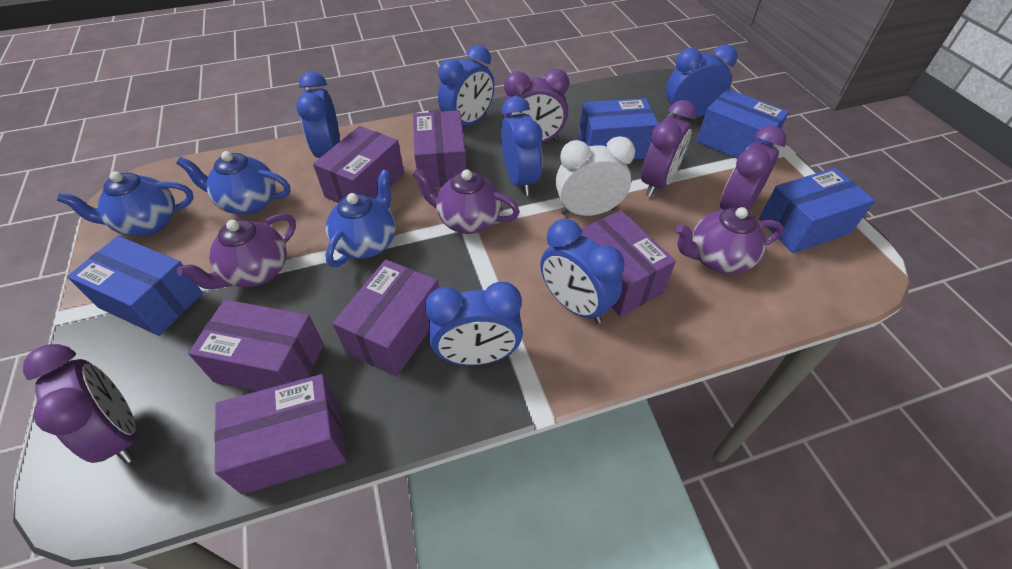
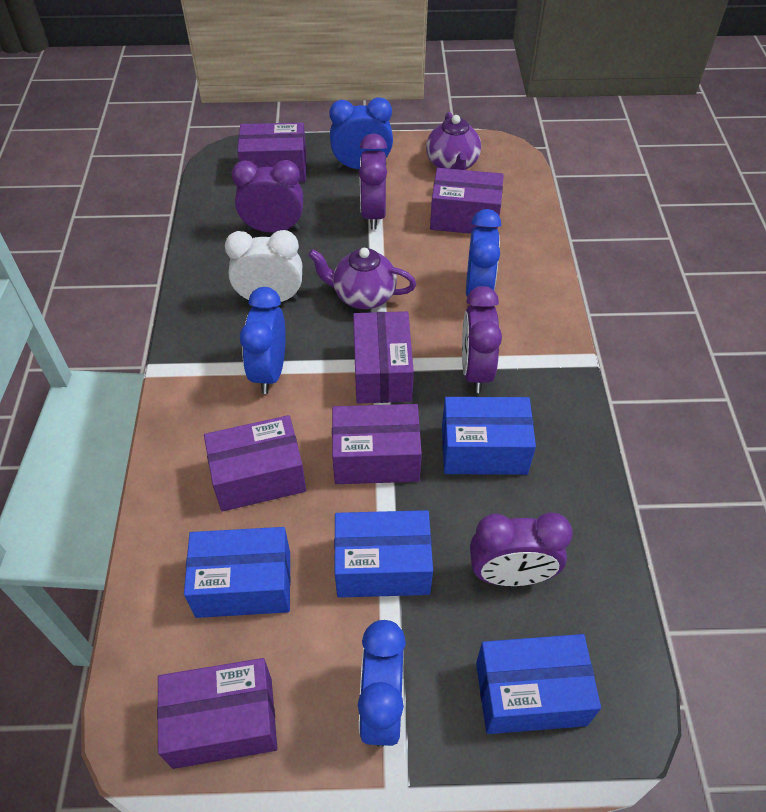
blue clock: [296,71,340,158] [425,282,523,365] [438,45,494,125] [501,96,543,196] [540,219,625,324] [666,44,738,118] = 6 -> [240,287,286,394] [329,97,393,169] [358,620,406,747] [466,209,501,297] = 4
blue teapot: [57,171,193,236] [176,151,290,215] [326,170,396,267] = 3 -> none = 0
purple teapot: [177,213,296,289] [412,168,520,234] [676,207,784,274] = 3 -> [308,248,416,309] [426,112,481,170] = 2

